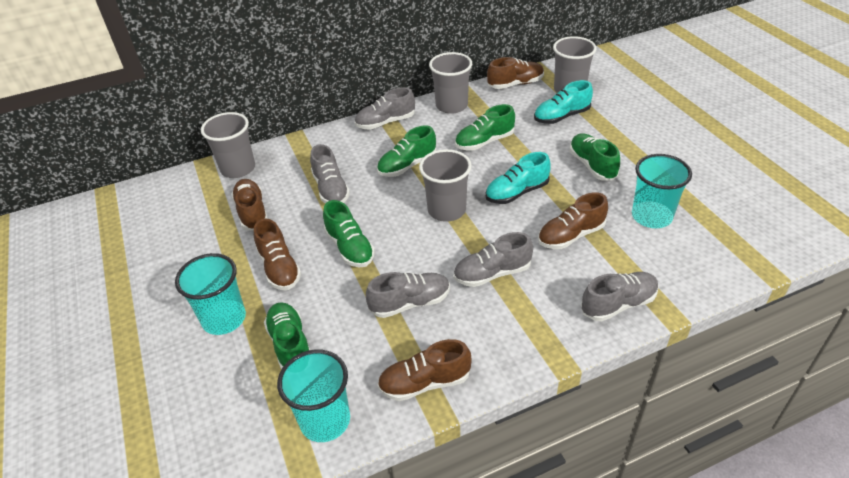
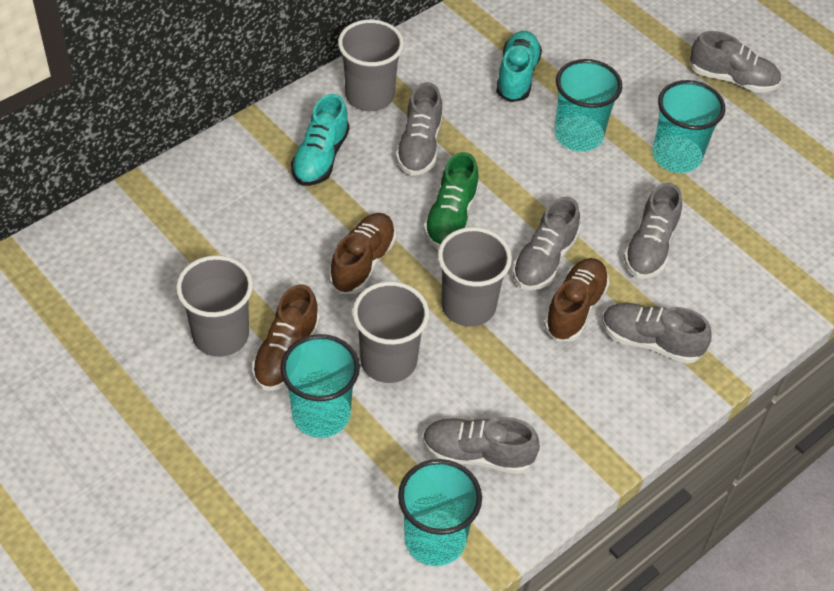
brown shoe: [231,179,268,231] [254,218,301,290] [377,339,472,401] [487,57,544,89] [538,192,608,249] = 5 -> [252,284,320,391] [329,213,396,294] [544,258,609,341] = 3
green shoe: [264,302,310,370] [323,200,375,267] [377,125,436,177] [455,104,515,150] [569,133,620,181] = 5 -> [424,152,479,249] = 1
grey shoe: [310,144,350,204] [354,87,415,130] [366,272,450,318] [453,232,533,287] [581,272,659,321] = 5 -> [396,82,443,176] [423,417,540,474] [513,196,580,290] [602,303,711,364] [624,182,682,279] [689,31,781,93] = 6
turquoise cup: [175,253,246,335] [277,349,350,442] [632,154,692,228] = 3 -> [280,334,360,438] [398,459,482,566] [554,59,622,152] [652,80,725,173] = 4

